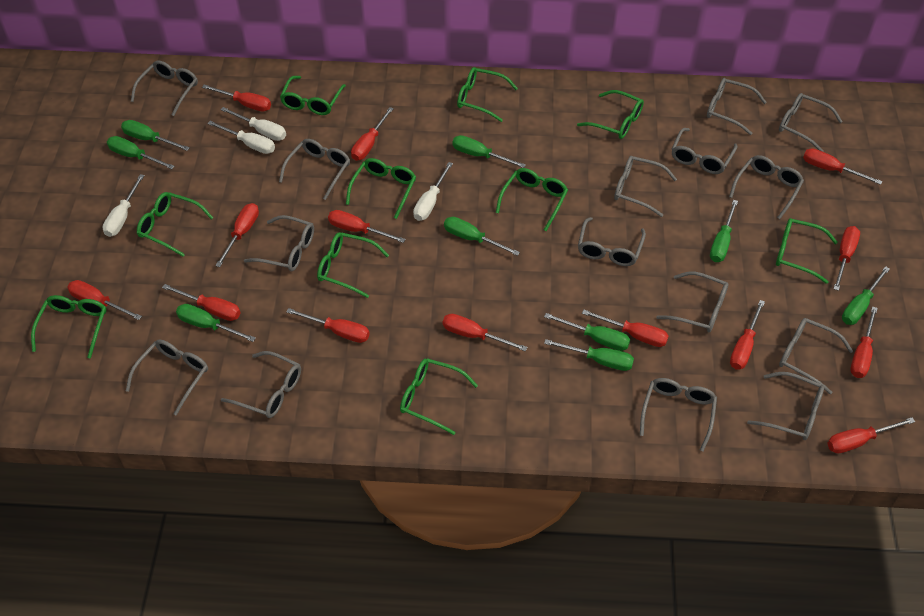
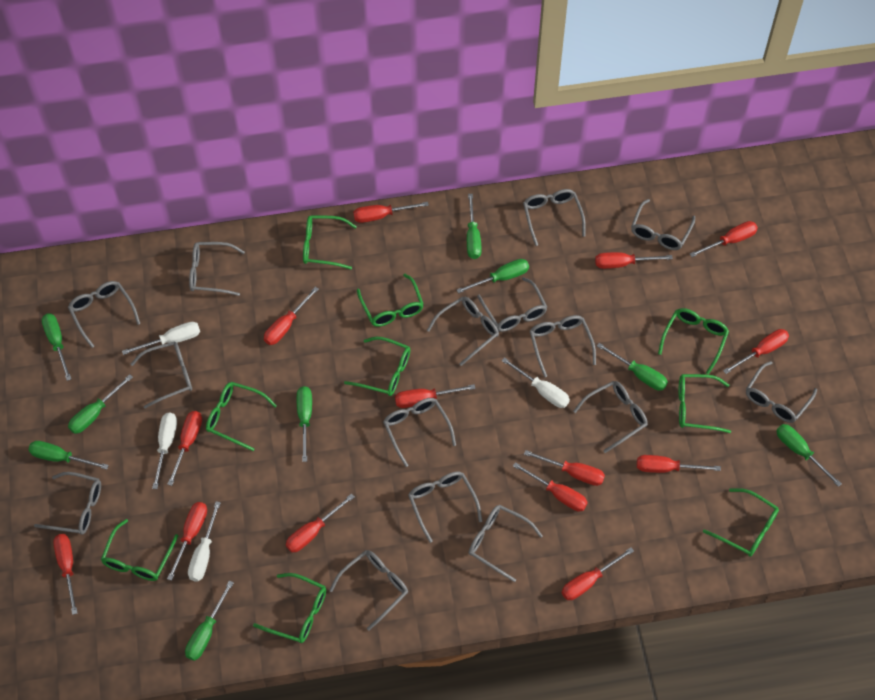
green glasses: [31,295,107,359] [137,192,213,257] [280,76,346,115] [317,232,389,298] [346,158,416,219] [400,358,478,435] [457,67,518,122] [496,168,568,231] [577,90,644,139] [776,218,838,284] = 10 -> [101,519,178,581] [206,382,277,451] [253,573,326,643] [303,215,357,269] [344,337,410,396] [357,274,424,327] [658,308,729,374] [678,374,731,433] [703,488,779,557] = 9

